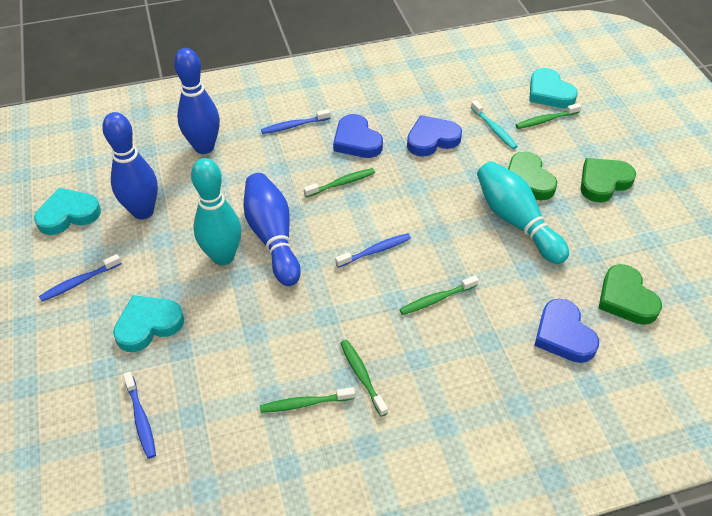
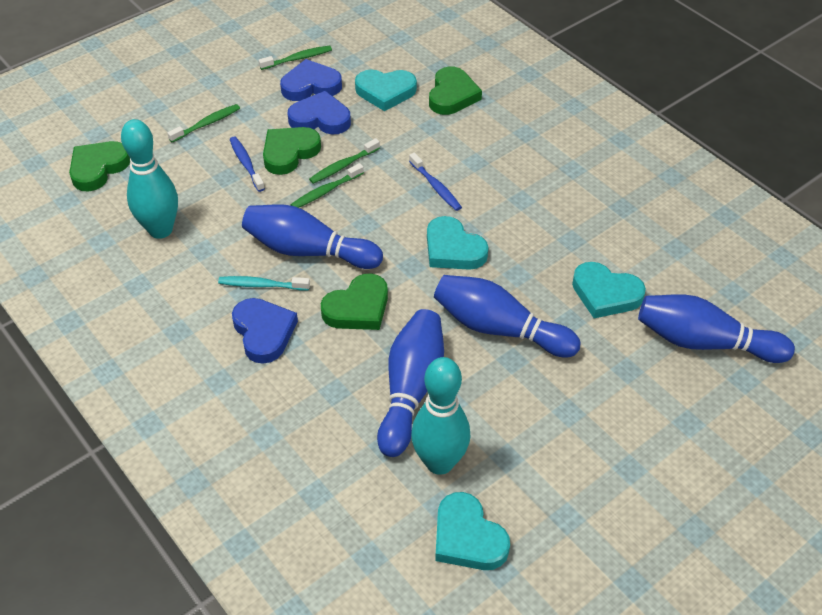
blue bowling pin: [102,112,158,219] [174,48,220,154] [243,173,301,286] = 3 -> [242,205,383,269] [377,309,444,457] [434,275,581,357] [638,294,795,363] = 4
blue toothbrush: [39,254,122,302] [123,372,156,459] [261,109,331,134] [335,233,411,268] = 4 -> [230,137,265,192] [409,153,462,211] = 2
green heart: [508,151,557,201] [581,158,636,202] [598,264,662,325] = 3 -> [69,141,130,191] [263,127,321,175] [321,273,388,330] [429,66,482,115] = 4
green toothbrush: [260,387,355,413] [304,168,375,197] [341,340,388,417] [399,275,479,315] [516,103,582,129] = 5 -> [167,104,240,142] [258,46,332,70] [291,163,364,208] [309,138,380,184] = 4
turquoise heart: [34,188,101,235] [113,295,184,352] [529,68,578,108] = 3 -> [355,69,417,111] [427,216,489,270] [435,492,510,570] [572,262,646,318] = 4

